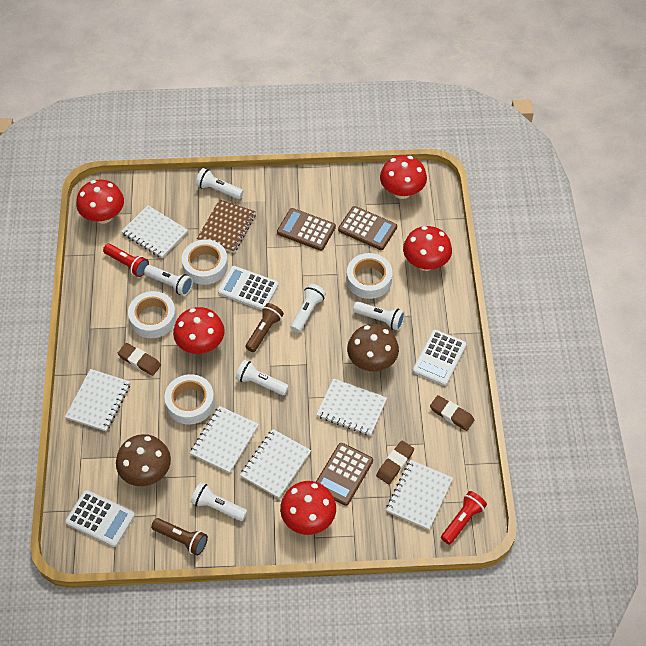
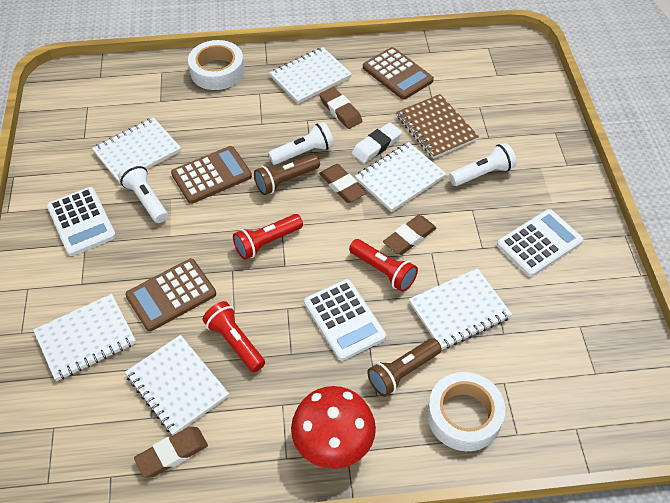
brown eraser: [118,343,161,376] [376,441,414,484] [430,395,474,431] = 3 -> [134,427,208,478] [319,87,362,129] [319,164,366,203] [383,215,437,255] = 4
brown mushroom: [116,434,171,486] [347,324,399,371] = 2 -> none = 0
red flashlight: [103,244,149,277] [441,491,487,545] = 2 -> [203,301,265,373] [233,214,303,260] [349,239,418,292] = 3
red mushroom: [76,180,124,224] [173,307,225,354] [280,481,336,535] [380,155,427,199] [403,226,452,271] = 5 -> [291,386,376,469] = 1
white eraser: none = 0 -> [352,122,402,163] = 1
white flashlight: [144,265,193,296] [191,482,247,521] [196,168,244,199] [236,360,289,395] [291,284,326,333] [353,301,405,331] = 6 -> [118,162,168,223] [268,122,334,165] [449,143,517,186] = 3
white tape: [128,291,176,338] [165,374,215,425] [182,239,228,285] [347,253,393,299] = 4 -> [188,40,245,90] [427,372,505,451] = 2

